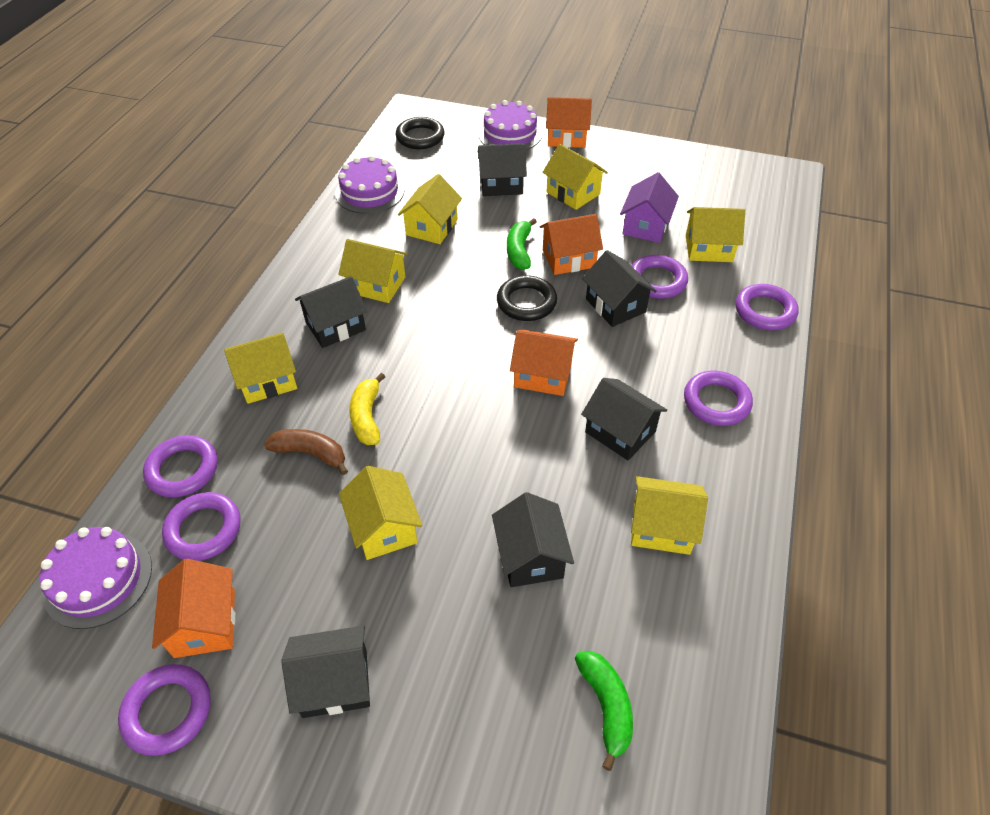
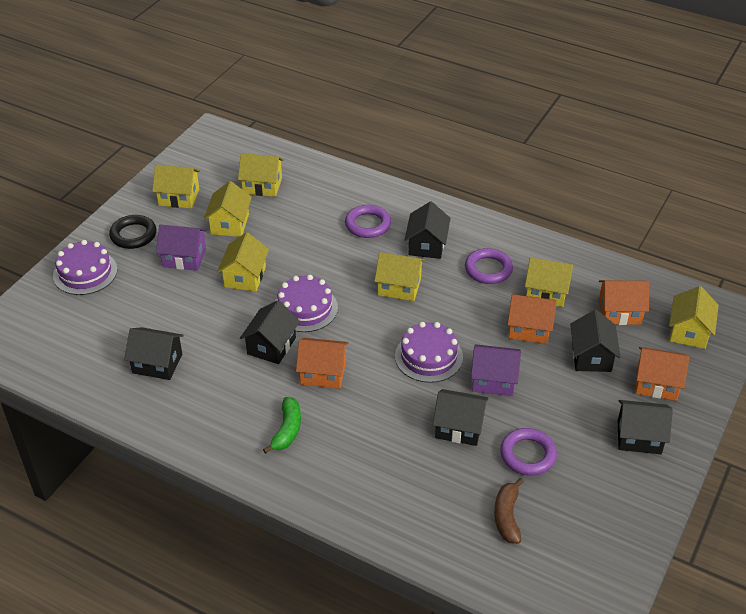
black ring: [395,117,445,149] [497,275,557,321] = 2 -> [109,215,157,249] = 1
green banana: [507,218,537,270] [575,651,633,771] = 2 -> [263,397,301,454] = 1
purple house: [620,172,679,243] = 1 -> [156,224,207,271] [471,344,521,396] = 2
purple ring: [118,664,211,756] [143,435,218,498] [162,492,241,561] [632,255,688,299] [684,371,753,426] [736,284,798,330] = 6 -> [345,205,391,238] [465,248,513,284] [500,428,557,476] = 3
yellow banana: [349,373,385,445] = 1 -> none = 0

